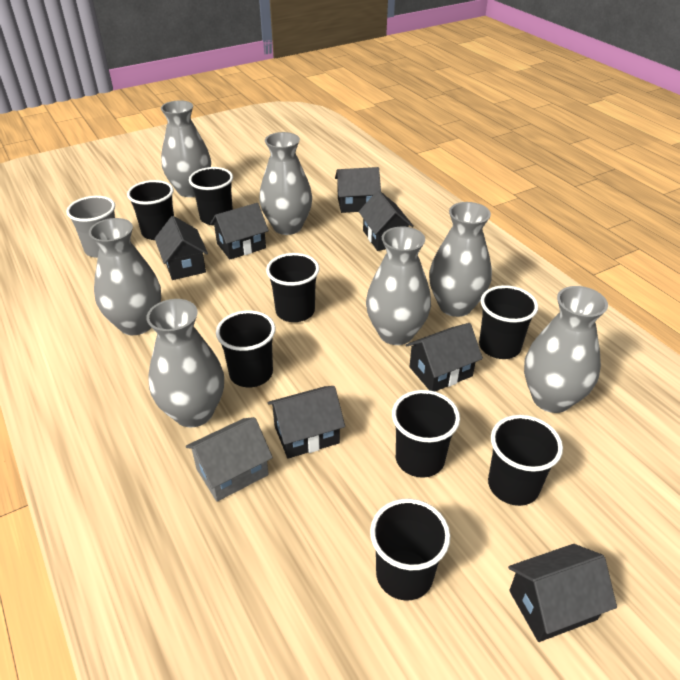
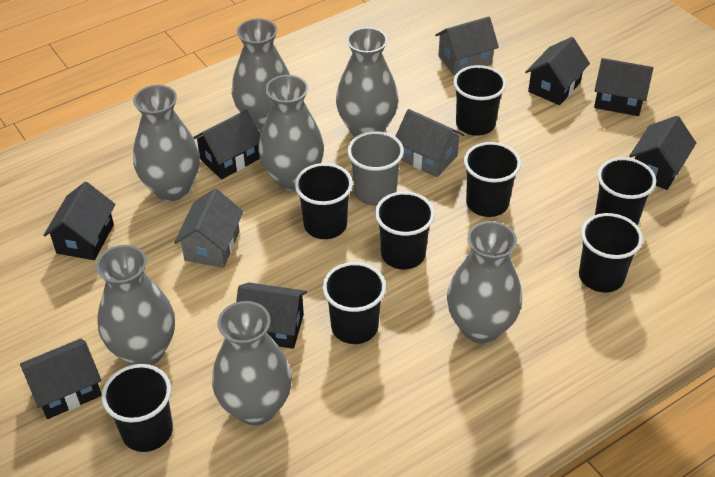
grey house: [186,417,273,502] = 1 -> [174,189,243,268] [395,109,465,177] [435,16,499,76] = 3

